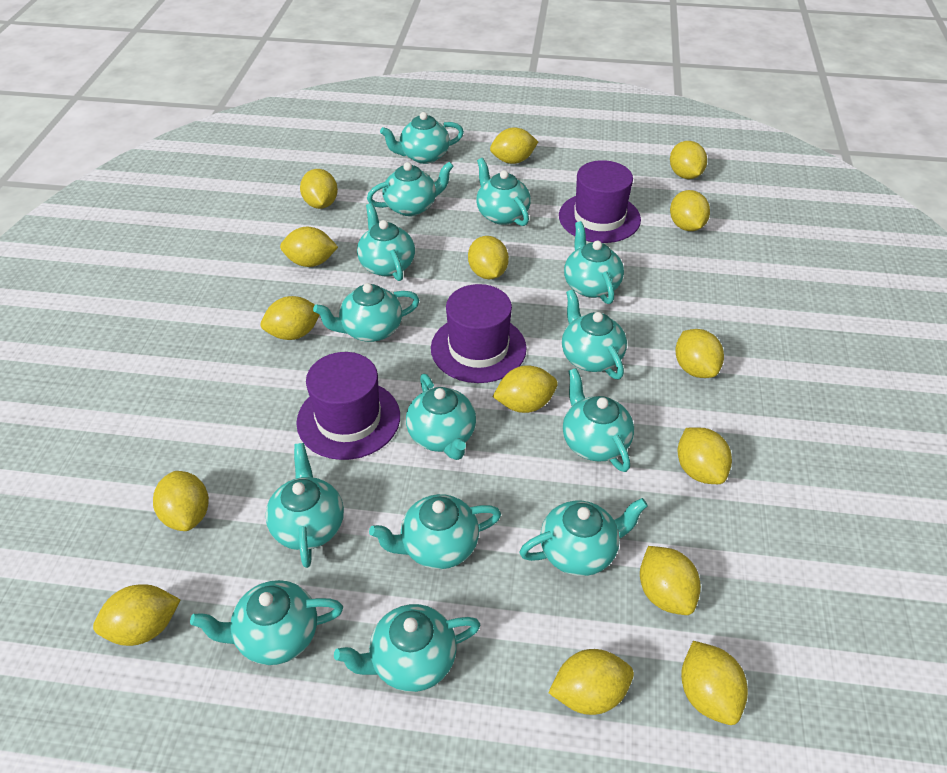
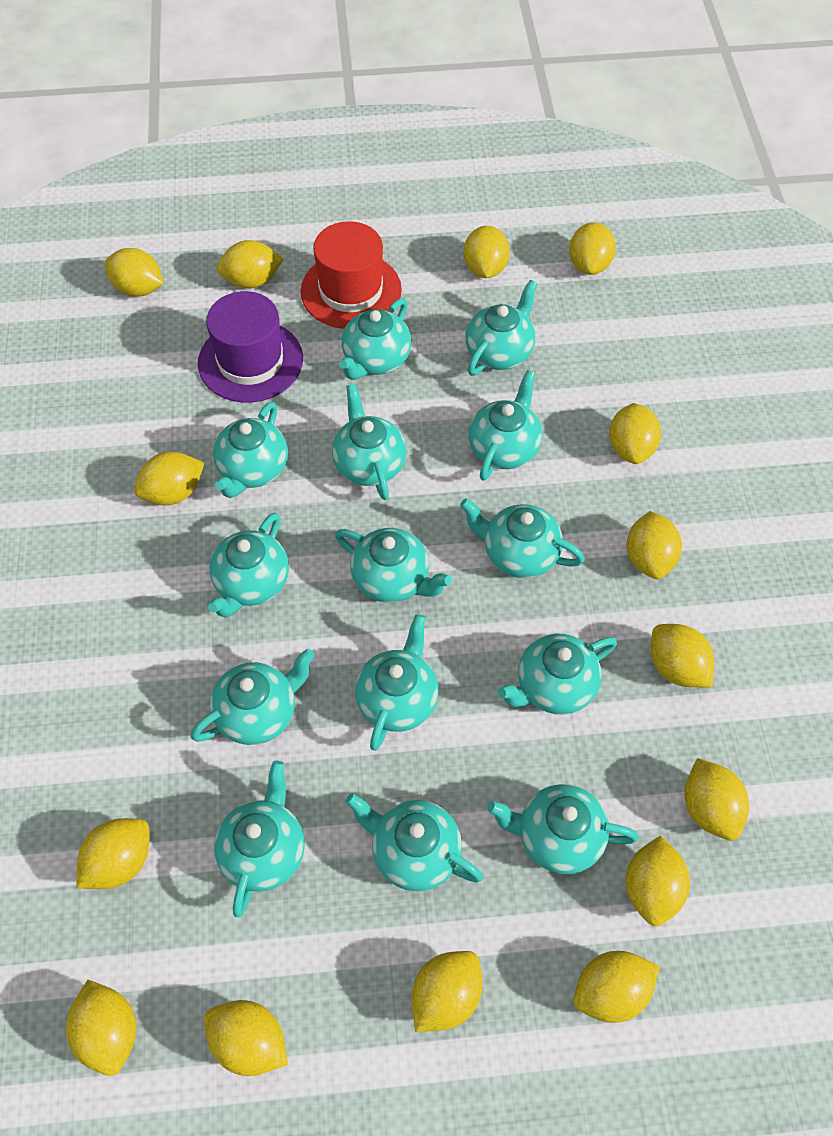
purple hat: [296,352,400,460] [431,284,527,383] [559,160,641,243] = 3 -> [198,291,303,403] = 1
red hat: none = 0 -> [300,221,402,329] = 1

